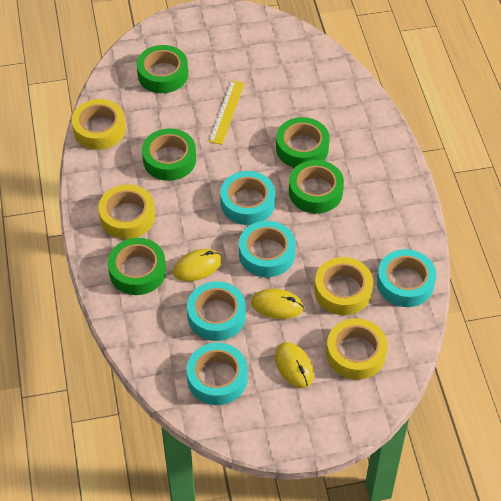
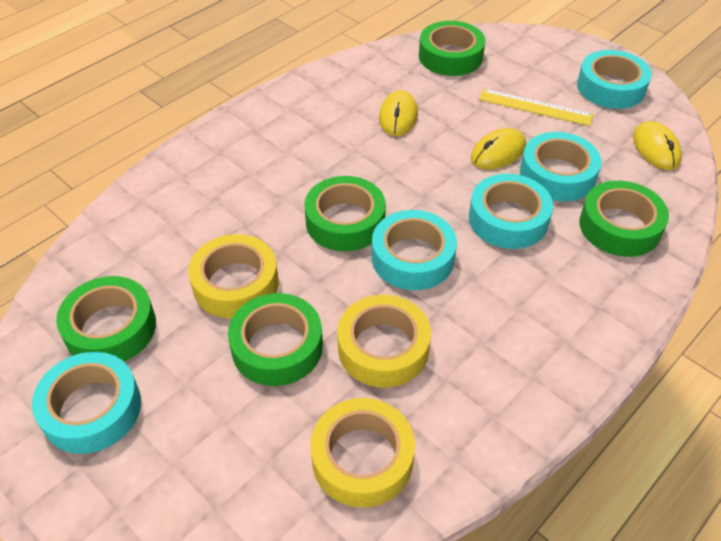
yellow tape: [72,99,126,150] [98,184,155,239] [314,257,373,315] [326,318,387,380] = 4 -> [188,234,278,318] [310,398,415,508] [337,295,431,388] = 3

